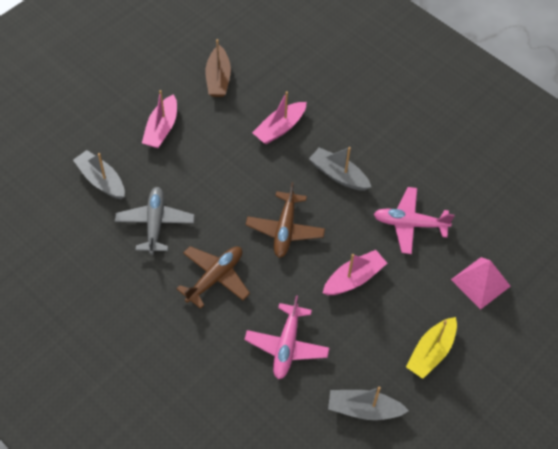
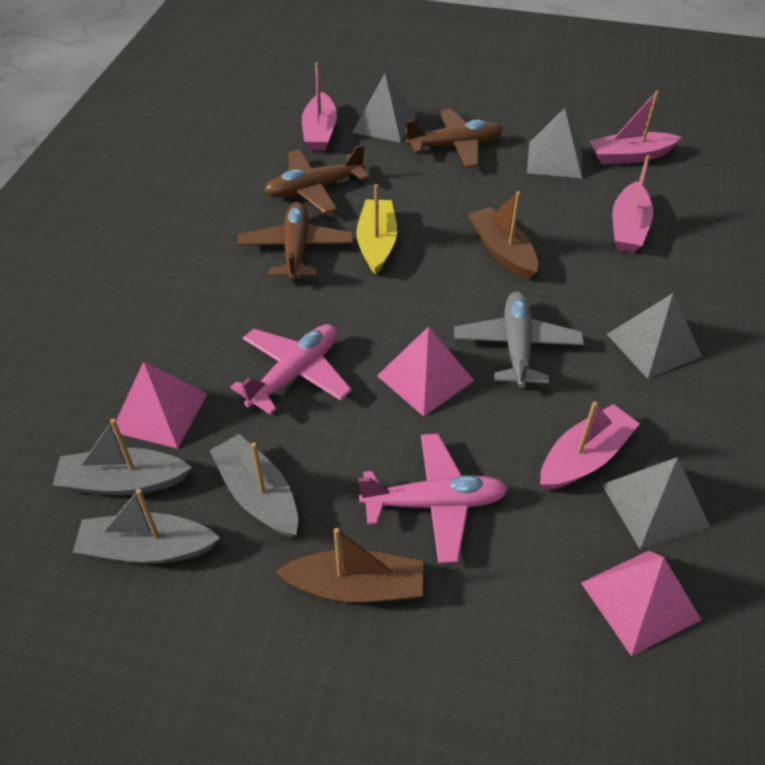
brown boat: [206,39,231,97] = 1 -> [275,528,423,603] [468,191,538,279] = 2
brown plane: [177,246,250,309] [246,182,325,258] = 2 -> [237,202,353,281] [264,145,368,214] [405,108,503,168] = 3
grey pyramid: none = 0 -> [352,73,417,143] [527,108,582,178] [602,457,710,549] [607,293,702,379] = 4
pink boat: [142,90,177,148] [252,91,307,145] [323,250,387,295] = 3 -> [302,63,337,151] [540,401,640,490] [589,91,681,165] [612,155,653,252] = 4
pink pyramid: [451,257,511,309] = 1 -> [113,361,208,449] [377,326,474,417] [581,551,701,656] = 3

